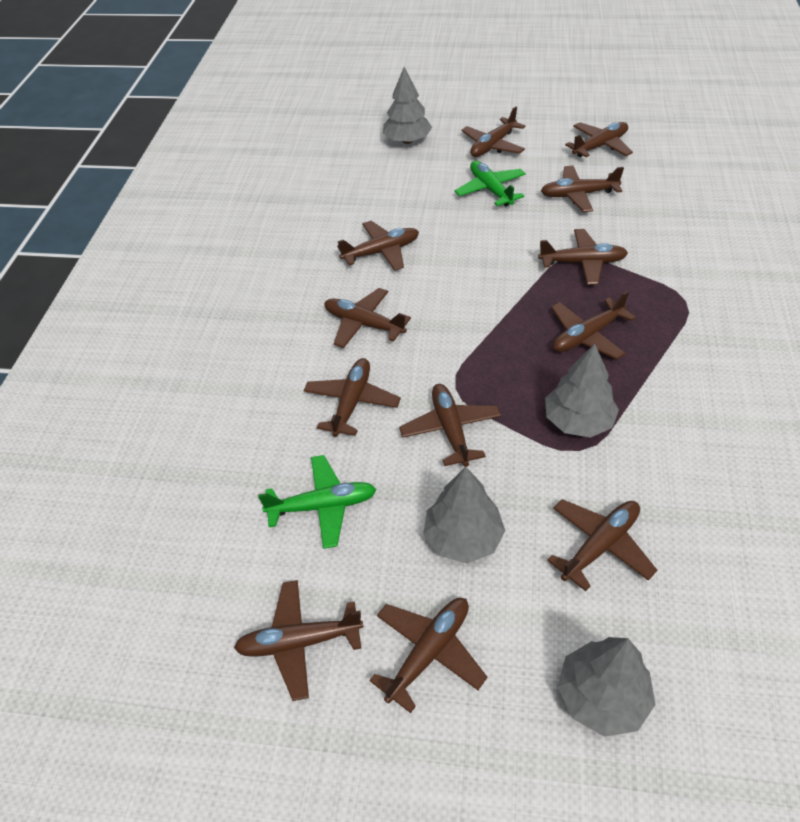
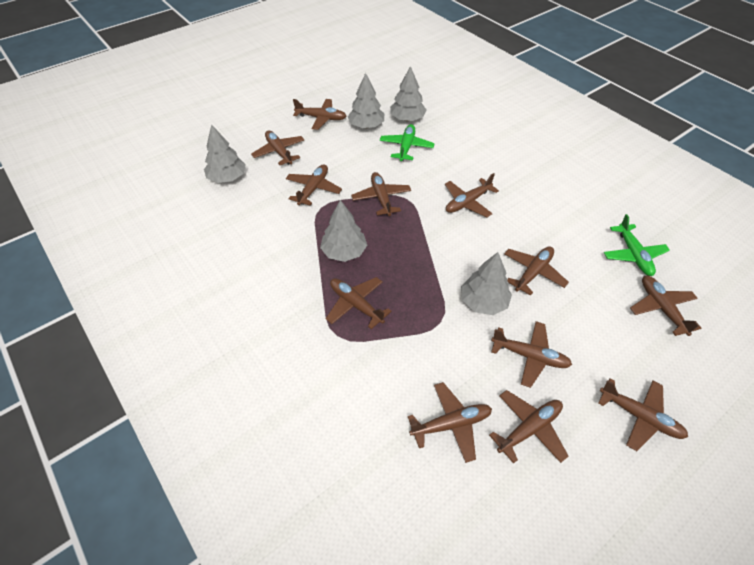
grey tree: [383,67,432,144] [423,467,505,563] [545,344,619,438] [558,637,656,737] = 4 -> [204,124,246,183] [320,200,367,262] [348,73,384,128] [390,66,427,121] [461,252,512,315] = 5

